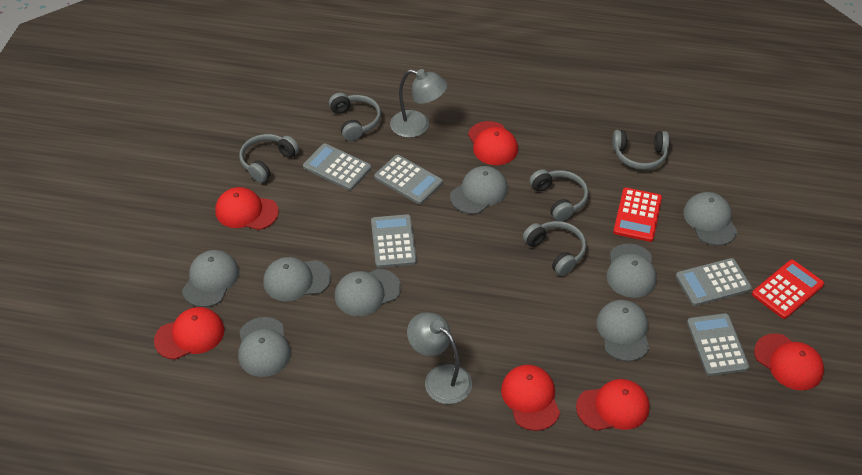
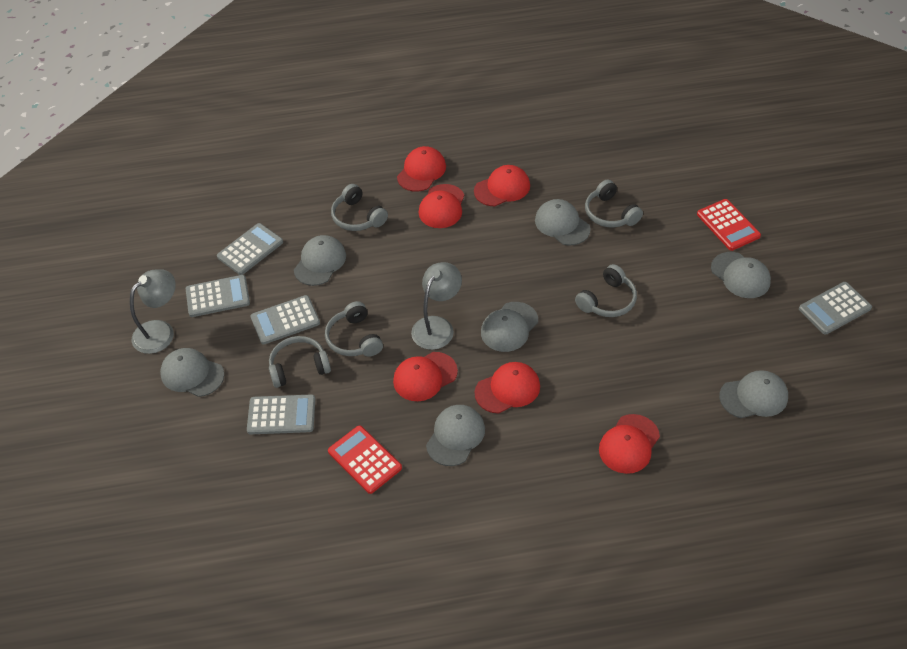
grey cap: [182,250,239,307] [238,317,291,377] [263,257,331,301] [335,269,401,316] [450,166,508,214] [596,300,649,361] [606,244,657,298] [683,192,737,246] = 8 -> [160,348,224,397] [294,235,346,286] [426,405,485,466] [481,302,538,352] [535,199,591,246] [711,252,771,298] [719,370,788,418] = 7

